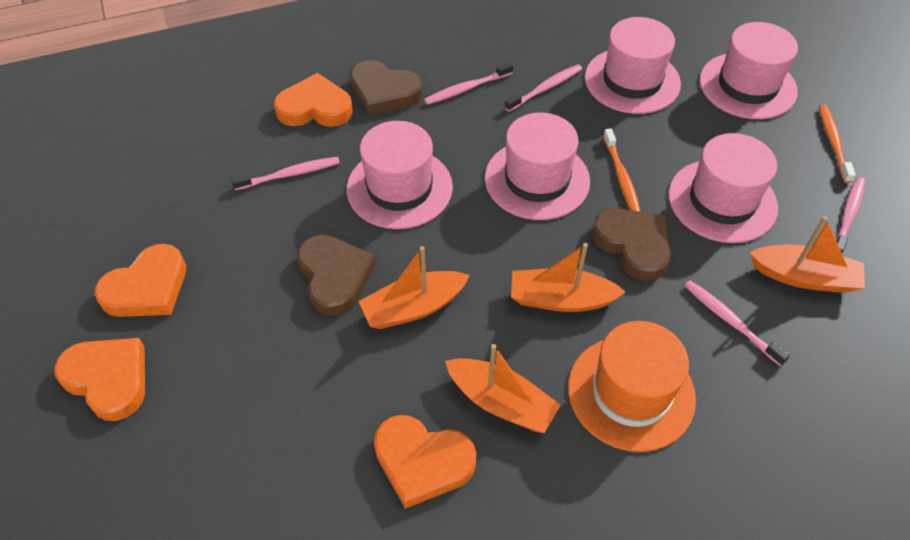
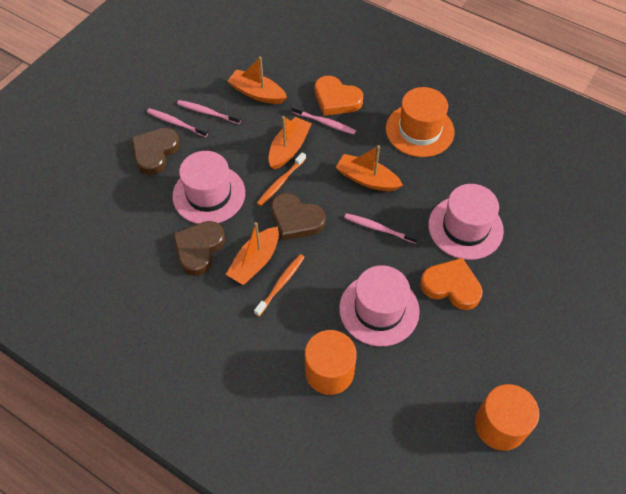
orange cylinder: none = 0 -> [305,330,357,395] [475,384,539,451] = 2
orange heart: [54,338,145,421] [94,244,186,317] [274,73,353,127] [374,415,477,509] = 4 -> [315,76,363,116] [420,258,483,310] = 2
pink hat: [347,121,453,229] [485,113,590,220] [585,17,681,114] [668,133,778,243] [700,22,798,119] = 5 -> [172,151,245,224] [339,265,420,346] [428,184,504,260] = 3
pink toothbrush: [231,157,340,190] [424,62,513,105] [505,64,582,112] [684,280,790,366] [836,177,865,253] = 5 -> [147,108,208,137] [177,100,241,124] [291,104,356,134] [344,213,418,243] = 4

